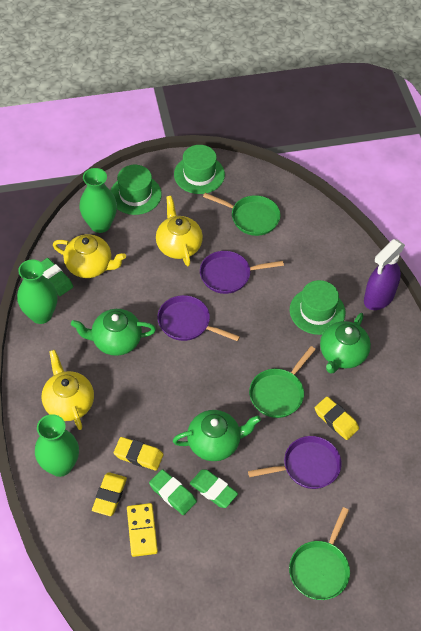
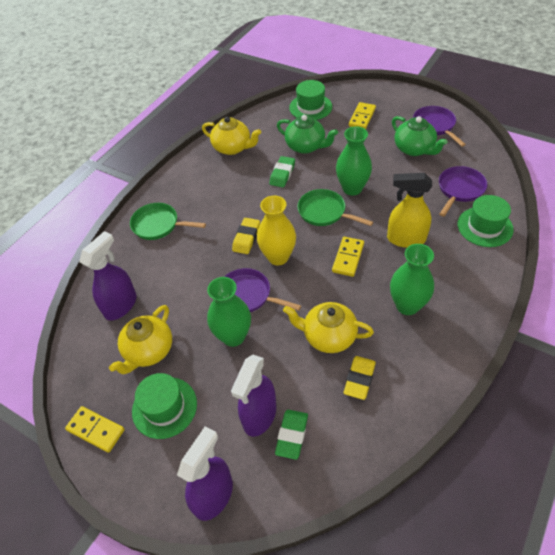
green eraser: [41,258,73,296] [149,469,197,515] [190,469,238,508] = 3 -> [269,156,295,187] [275,410,308,460] = 2
green pan: [203,193,281,236] [249,346,316,418] [289,507,350,600] = 3 -> [130,203,206,240] [297,189,373,226] = 2
green teapot: [71,309,156,356] [173,410,261,461] [320,313,371,374] = 3 -> [277,115,338,154] [392,116,448,156] = 2
purple spray bottle: [364,239,405,310] = 1 -> [79,231,137,320] [177,426,233,521] [231,355,276,437] = 3
yellow domino: [127,503,158,557] = 1 -> [65,406,125,453] [332,237,364,277] [349,102,376,129] = 3
yellow eraser: [92,472,127,516] [114,437,163,471] [315,397,359,440] = 3 -> [232,218,260,254] [344,356,376,400] = 2
yellow spray bottle: none = 0 -> [387,173,432,248] = 1
yellow vase: none = 0 -> [257,196,296,265] = 1

